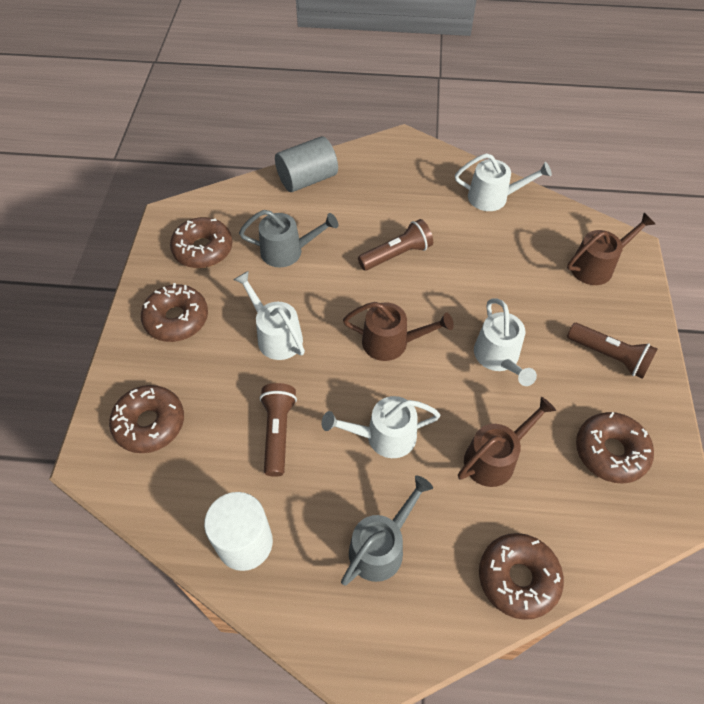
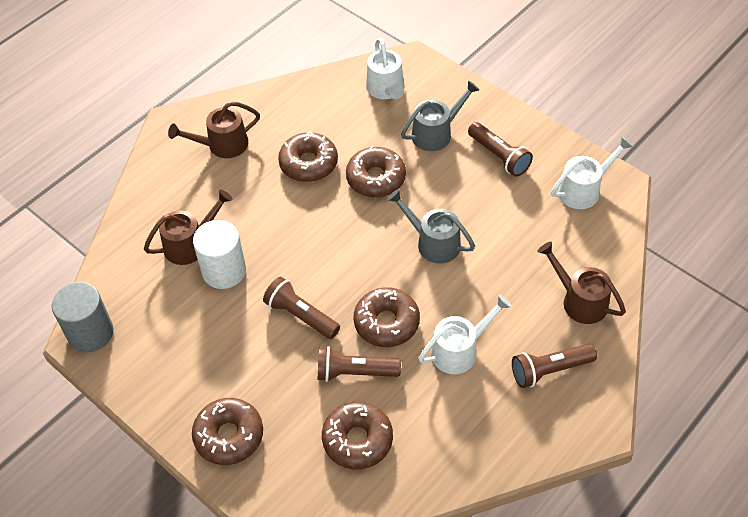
brown flashlight: [260,383,297,477] [358,219,433,271] [567,323,658,379] = 3 -> [263,277,340,339] [317,346,401,382] [468,122,533,177] [512,344,597,388] = 4
white watering can: [234,271,305,360] [322,396,440,458] [455,153,552,211] [474,298,537,386] = 4 -> [366,38,404,99] [418,294,512,374] [551,136,633,209] = 3

